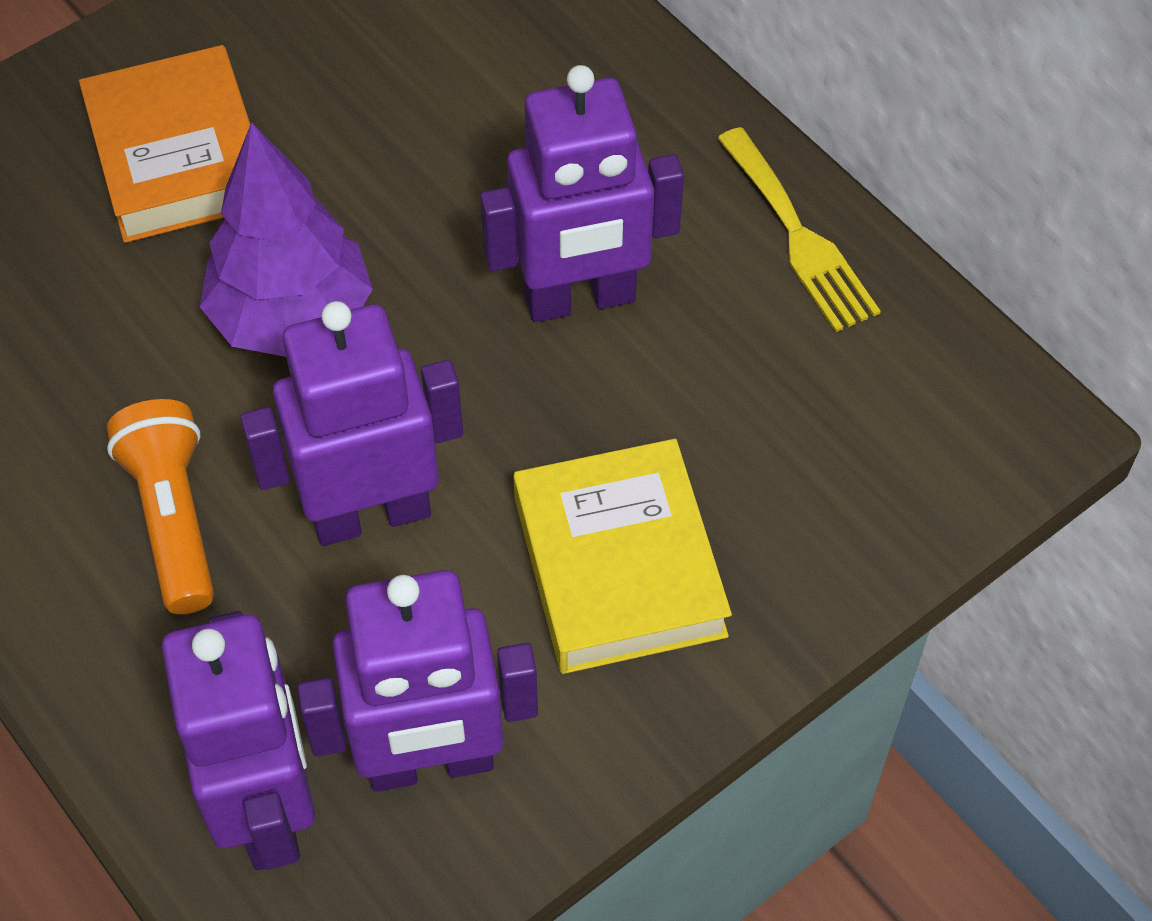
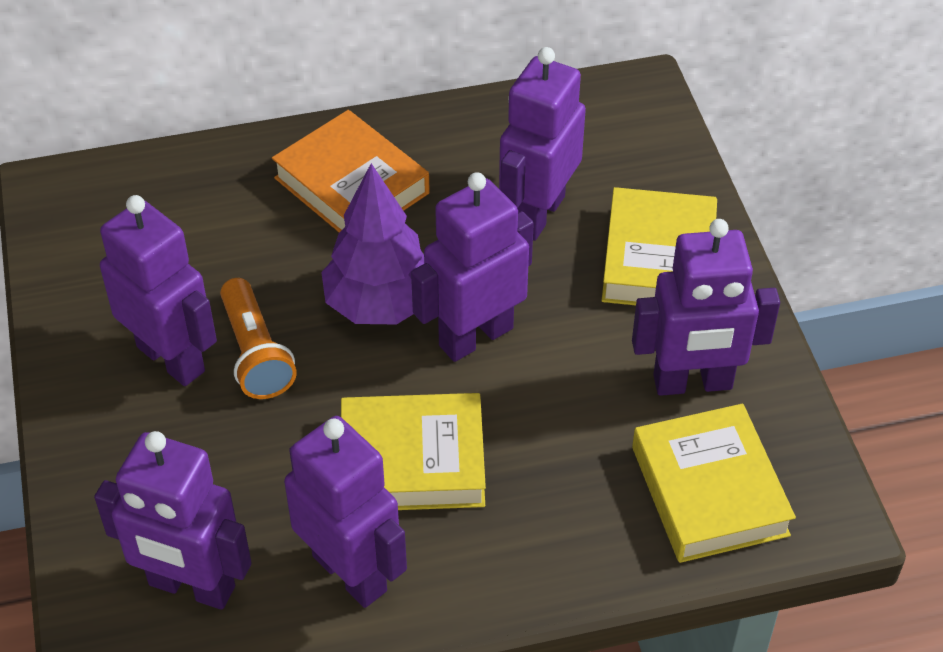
purple robot: [162,611,315,870] [240,301,463,546] [297,570,538,792] [480,65,684,322] = 4 -> [94,431,252,610] [100,195,217,386] [284,416,407,608] [411,172,534,362] [499,47,586,241] [632,219,780,396] = 6
yellow book: [513,439,732,674] = 1 -> [341,393,486,510] [602,187,717,305] [632,404,796,563] = 3
yellow fork: [717,127,881,332] = 1 -> none = 0

